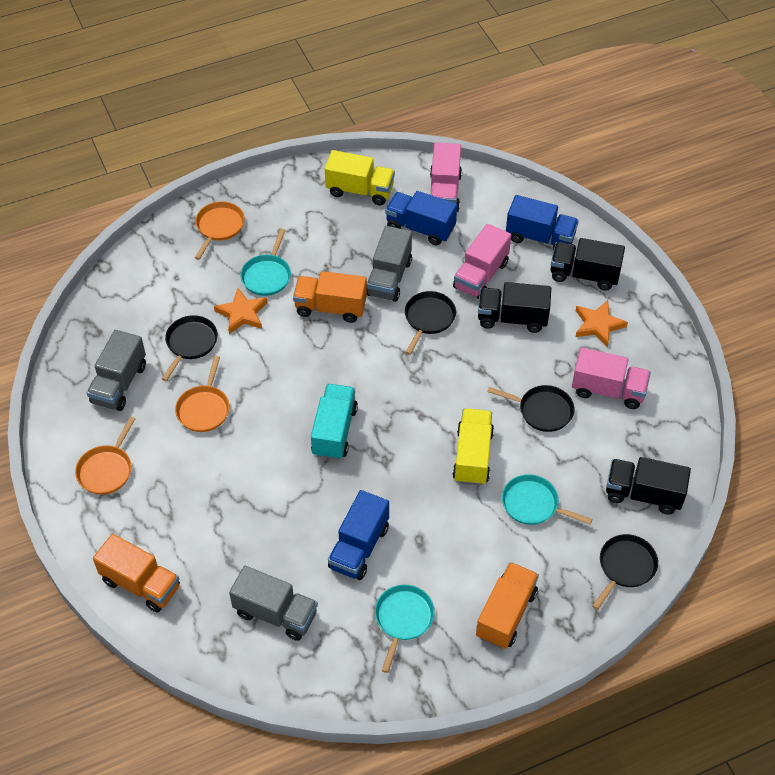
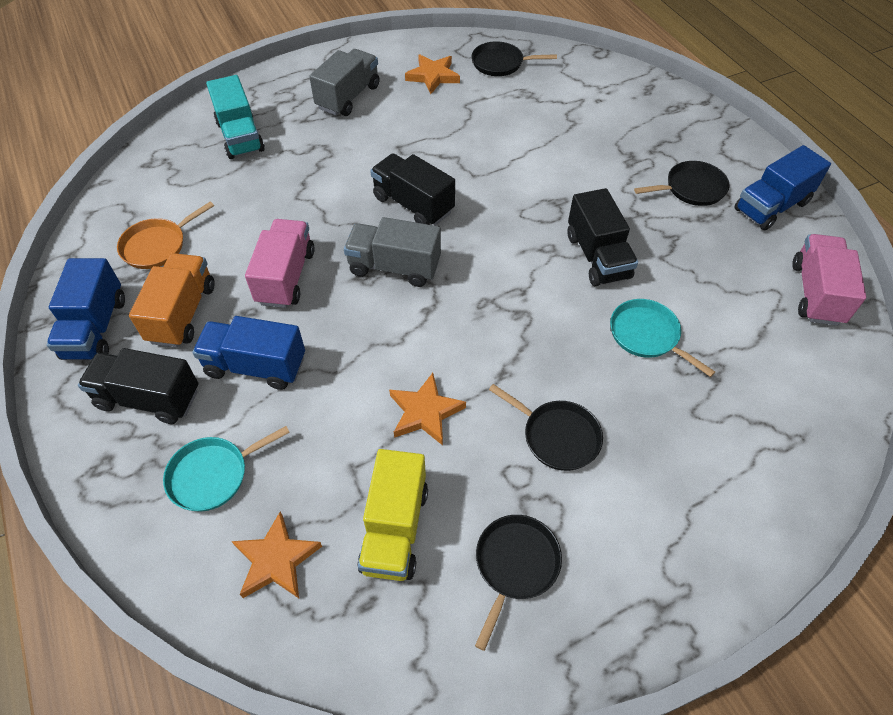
grey truck: [87,330,146,411] [229,566,318,641] [367,226,412,302] = 3 -> [309,49,379,116] [344,217,441,287] = 2
orange pan: [75,417,135,495] [175,356,229,432] [195,201,245,260] = 3 -> [117,201,214,269] = 1
orange star: [214,288,268,334] [576,300,628,348] = 2 -> [232,511,322,598] [389,373,466,445] [405,55,460,94] = 3
orange truck: [93,534,180,613] [293,271,367,323] [476,562,539,649] = 3 -> [129,253,215,347] = 1
pink truck: [430,142,462,212] [453,224,511,299] [572,348,651,409] = 3 -> [245,219,315,308] [793,234,866,326] = 2
turquoise pan: [240,229,291,296] [375,585,435,673] [502,474,592,525] = 3 -> [163,426,290,512] [610,299,715,377] = 2
yellow truck: [325,150,395,205] [452,408,494,486] = 2 -> [357,449,428,581] = 1

